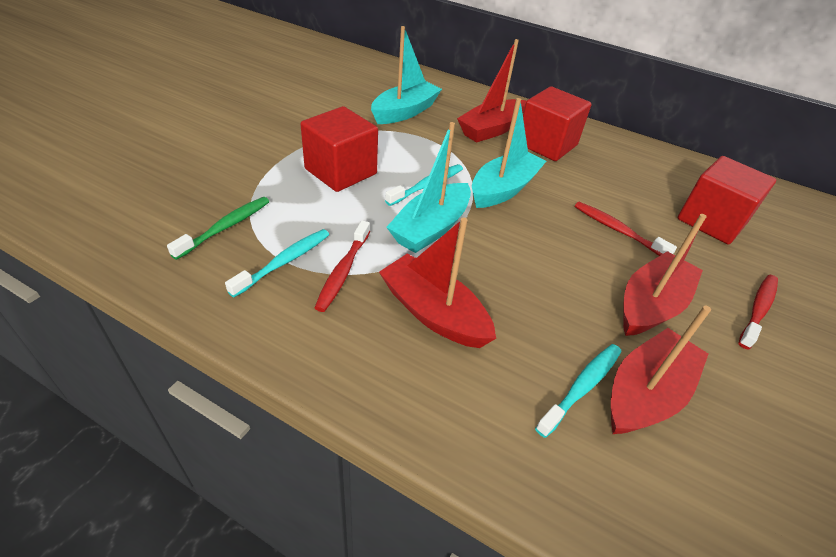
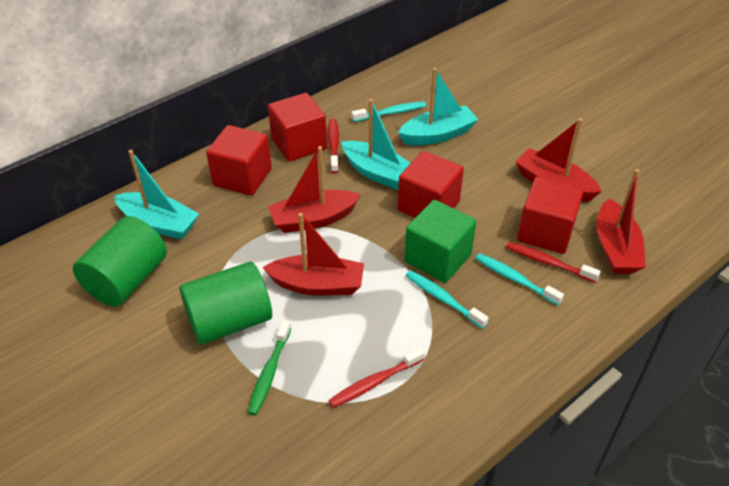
green cube: none = 0 -> [404,200,476,283] = 1
green cylinder: none = 0 -> [73,216,167,307] [179,262,272,345] = 2
red cube: [300,106,378,192] [523,86,591,161] [678,156,776,244] = 3 -> [206,125,272,196] [268,93,327,161] [398,151,464,218] [517,177,584,254] = 4

